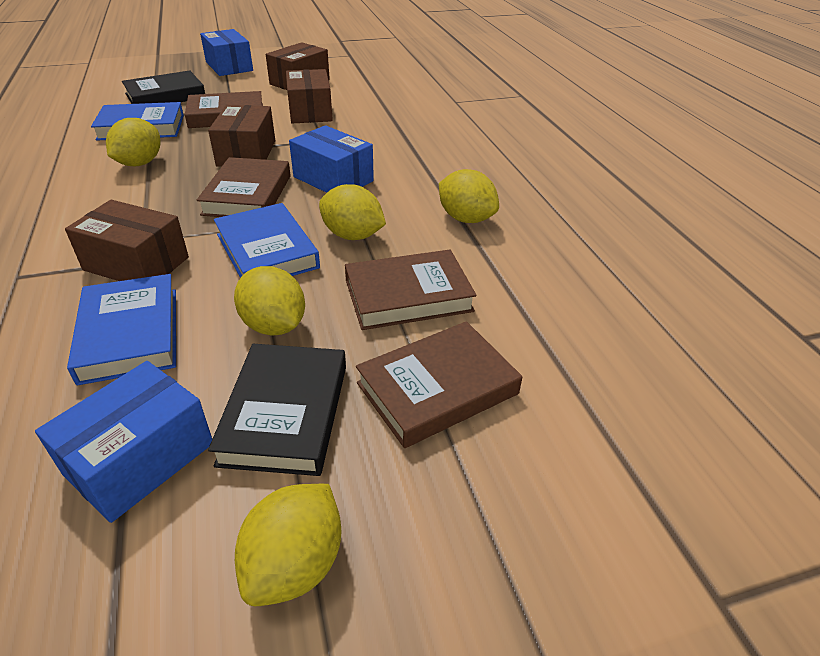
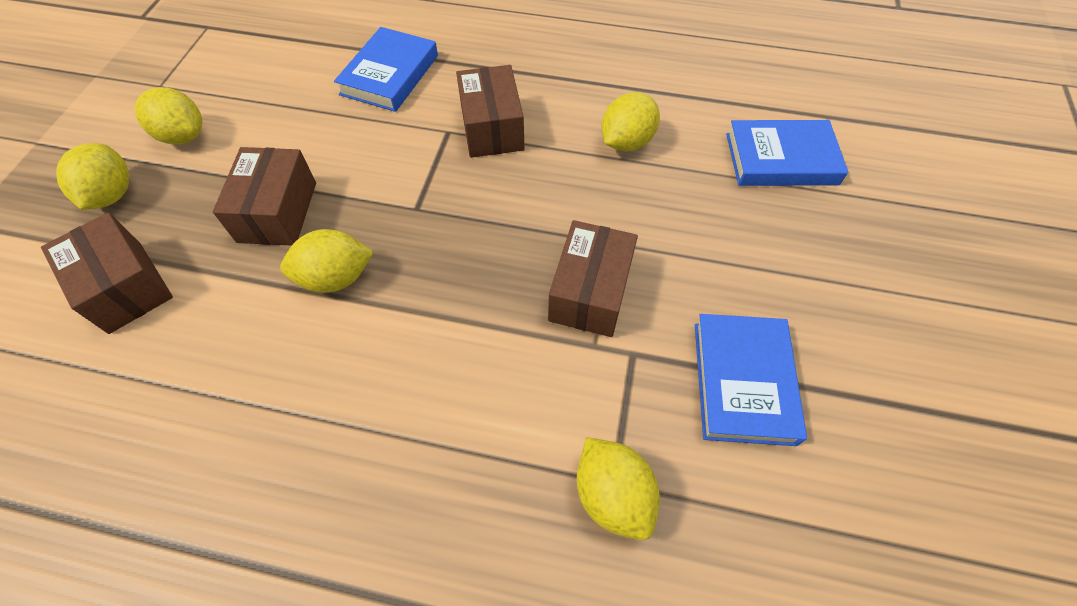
black book: [122,70,205,104] [208,344,346,476] = 2 -> none = 0
blue box: [35,361,212,523] [200,29,253,76] [289,125,374,193] = 3 -> none = 0
brown book: [185,91,263,128] [197,157,291,217] [345,250,477,330] [356,321,522,448] = 4 -> none = 0

